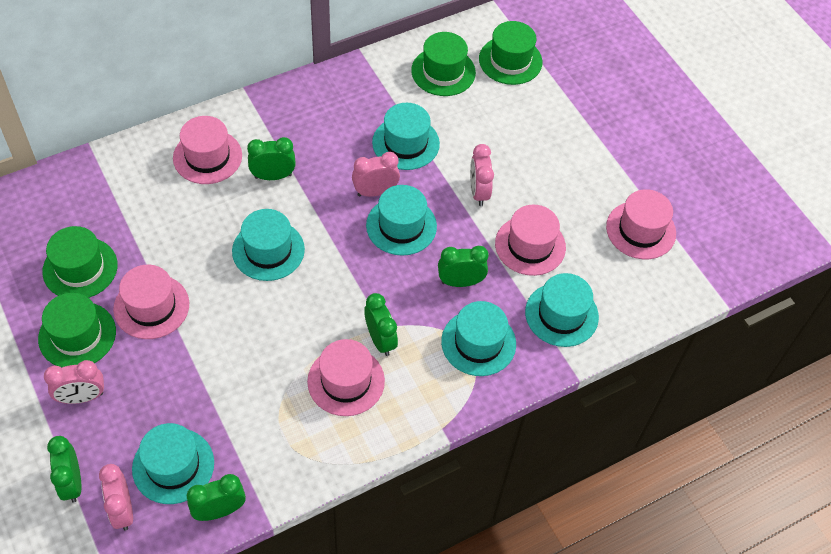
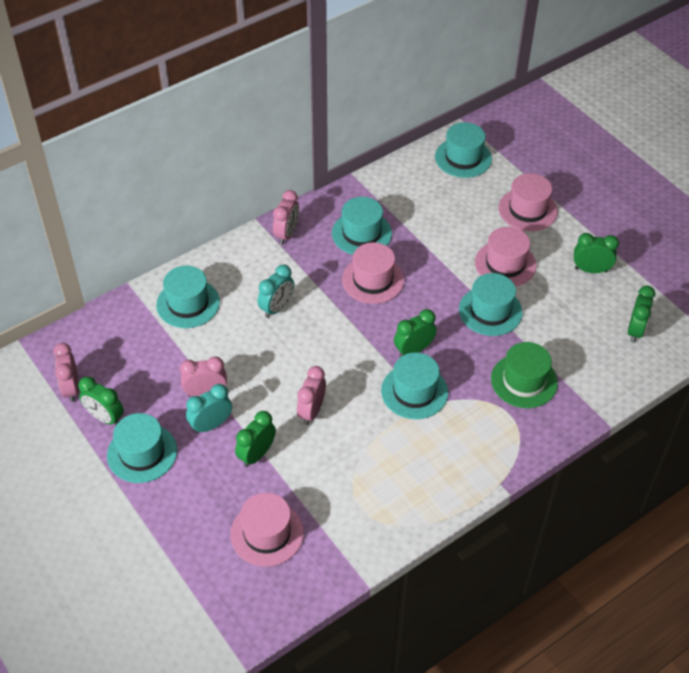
green hat: [38,293,116,367] [42,226,118,298] [411,32,476,96] [479,21,542,85] = 4 -> [491,342,558,408] = 1
pink hat: [113,265,189,339] [173,116,242,184] [307,339,385,416] [495,205,566,276] [606,189,676,259] = 5 -> [230,493,304,567] [342,242,404,304] [475,227,537,287] [498,173,558,231] = 4
turquoise clock: none = 0 -> [186,384,232,434] [258,265,294,318] = 2

